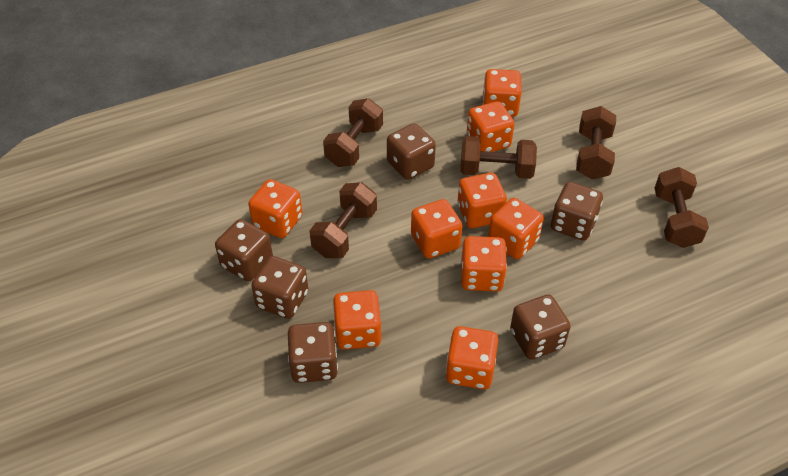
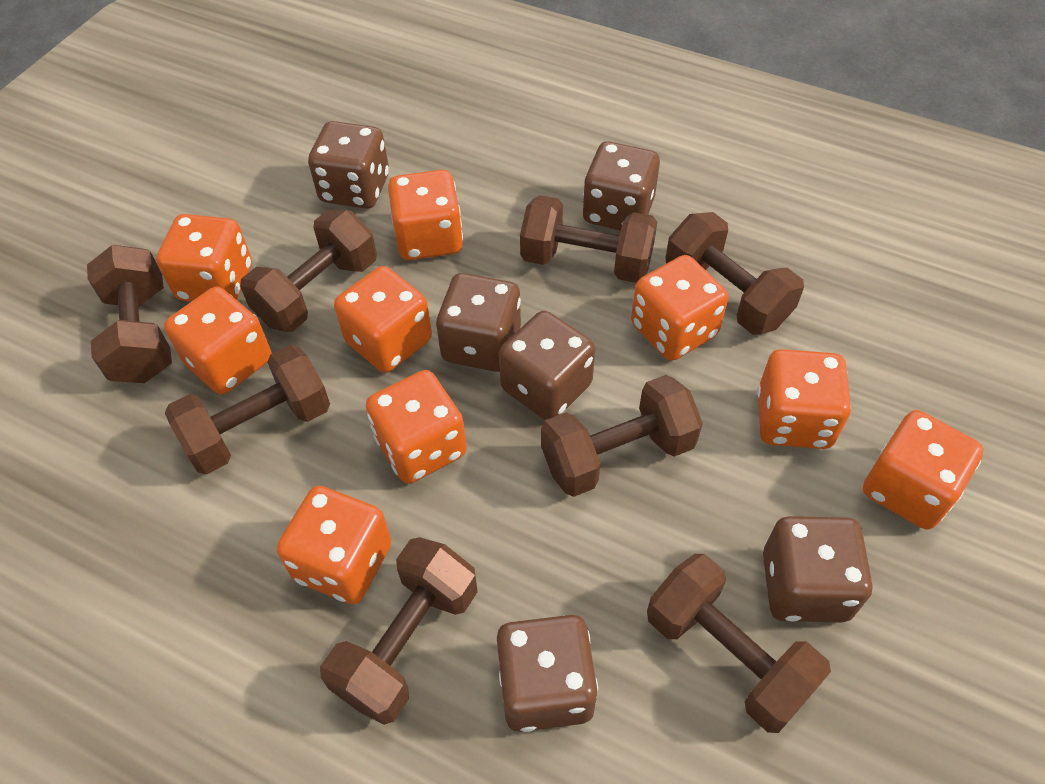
brown dumbbell: [309,182,377,258] [323,98,383,167] [460,136,537,179] [576,106,616,180] [655,167,709,248] = 5 -> [87,245,172,383] [165,345,330,474] [240,210,377,332] [320,537,477,725] [520,195,657,283] [541,375,703,497] [647,554,831,733] [666,212,804,335] = 8

